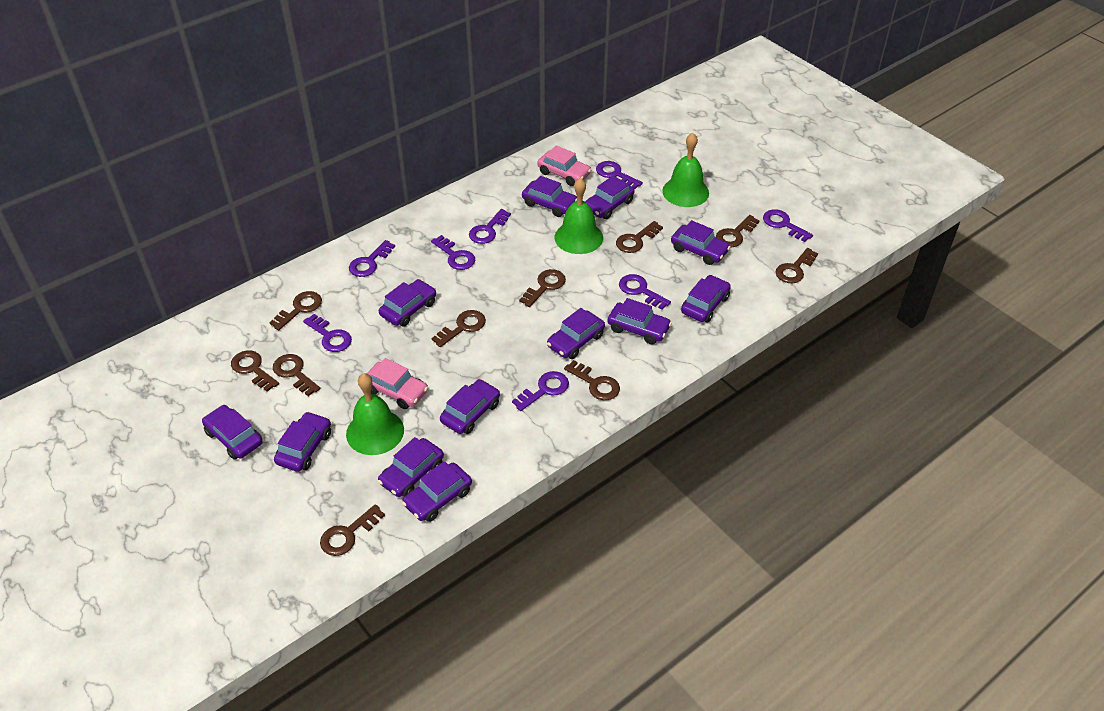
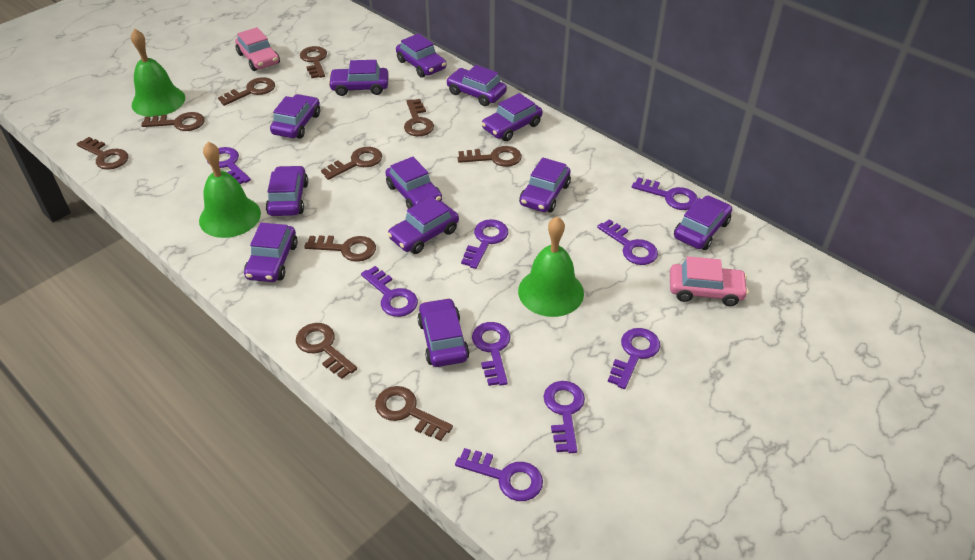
purple key: [303,314,352,352] [349,240,395,277] [431,235,475,270] [469,209,511,244] [512,371,569,411] [596,161,643,189] [619,274,671,310] [763,209,813,242] = 8 -> [207,147,251,184] [361,266,418,317] [455,448,543,501] [461,219,508,269] [472,322,511,386] [544,381,585,453] [597,219,658,265] [608,328,660,389] [632,177,698,210] = 9

